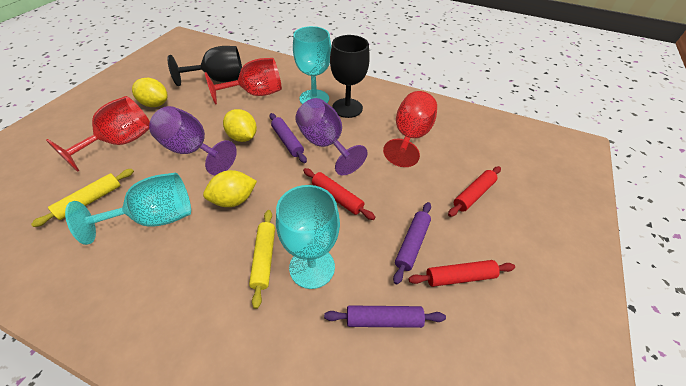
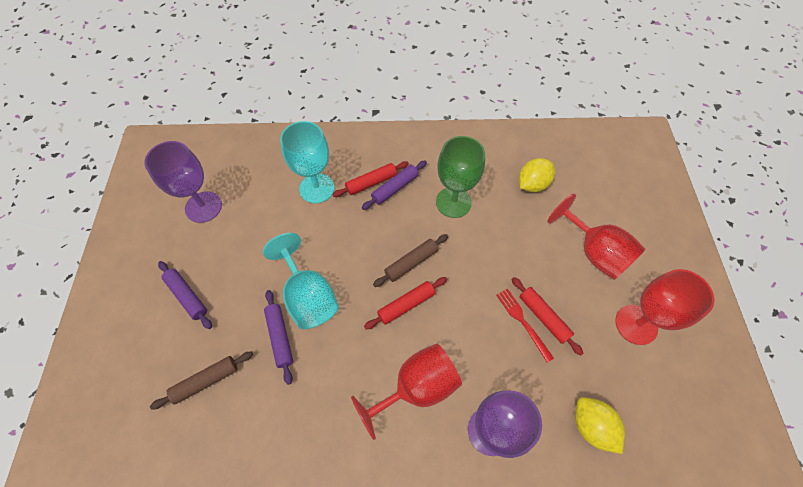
black goblet: [168,46,242,86] [330,35,370,118] = 2 -> none = 0
brown rolling pin: none = 0 -> [150,352,253,410] [373,234,448,287] = 2
green goblet: none = 0 -> [436,136,485,218] = 1
red fork: none = 0 -> [496,288,554,362] = 1
turquoise goblet: [65,173,191,245] [276,185,340,289] [293,26,331,104] = 3 -> [263,233,339,329] [280,121,335,203] = 2
yellow lemon: [132,78,168,107] [203,170,257,207] [223,109,257,142] = 3 -> [519,158,555,192] [575,397,625,454] = 2
yellow rolling pin: [31,169,134,227] [249,210,275,309] = 2 -> none = 0

